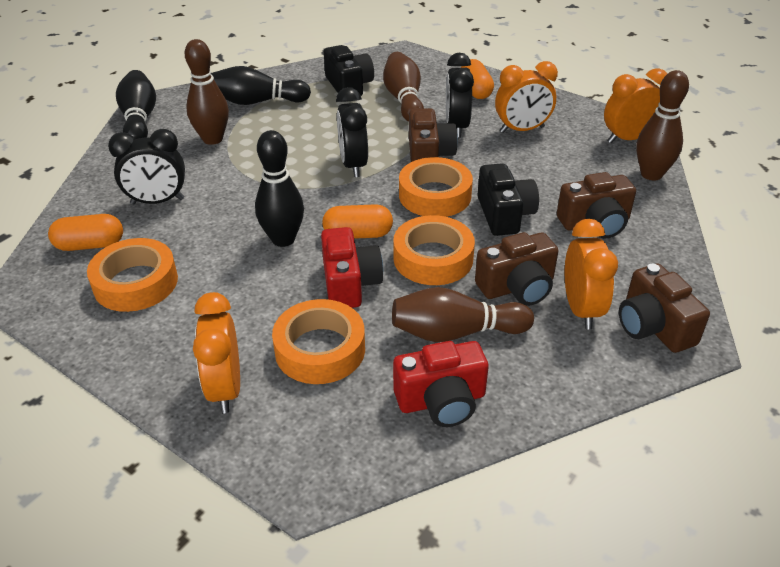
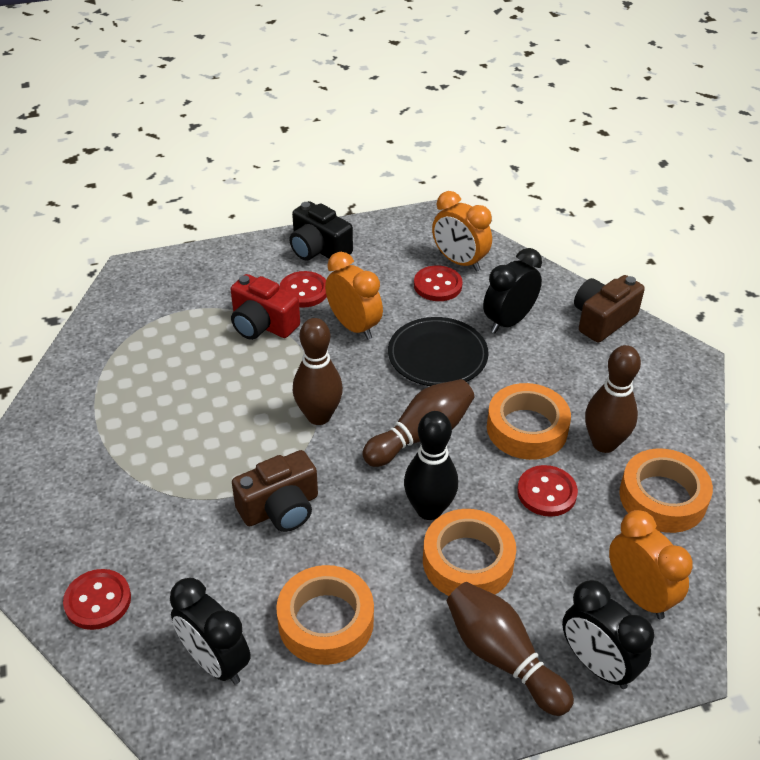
black bowling pin: [116,70,156,140] [211,66,311,105] [255,130,304,247] = 3 -> [404,411,458,520] = 1
black camera: [324,45,374,96] [477,163,539,236] = 2 -> [290,201,353,261] = 1
black plate: none = 0 -> [388,317,489,386] = 1
brown camera: [409,108,458,162] [475,232,558,306] [557,172,636,239] [619,264,710,353] = 4 -> [232,450,318,532] [574,275,645,343] = 2
orange capsule: [48,214,123,251] [322,204,393,239] [461,59,494,99] = 3 -> none = 0
orange clock: [193,292,240,413] [495,61,558,133] [565,219,618,329] [604,69,667,143] = 4 -> [325,252,383,340] [432,191,492,272] [609,510,693,619] = 3
red button: none = 0 -> [63,569,131,630] [279,271,327,308] [414,265,463,301] [517,465,578,517] = 4
red camera: [321,227,383,308] [393,341,489,427] = 2 -> [231,274,300,340] = 1

